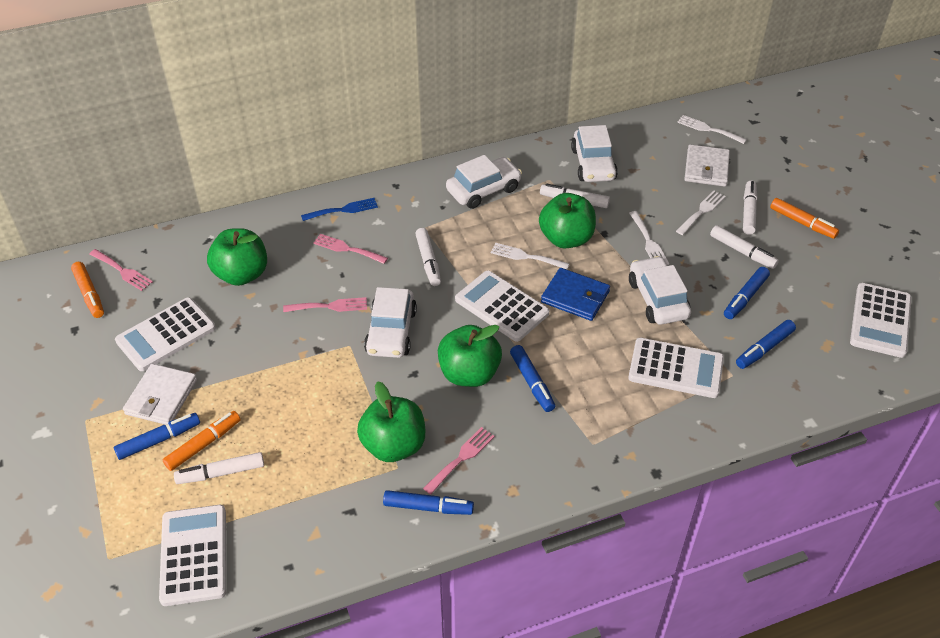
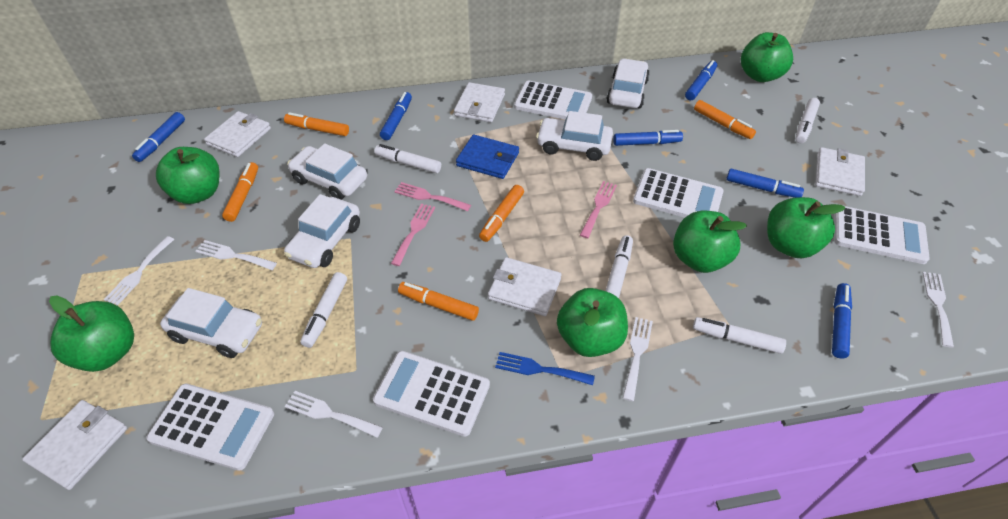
blue marker: [114,413,200,460] [383,490,474,515] [510,345,555,412] [724,267,770,319] [736,320,796,369] = 5 -> [132,112,185,162] [380,92,412,140] [613,130,683,146] [685,60,717,100] [726,169,804,198] [832,283,852,358] = 6
green apple: [207,228,267,286] [357,381,425,462] [438,325,502,387] [539,193,596,248] = 4 -> [49,295,134,372] [156,147,220,204] [557,288,628,357] [673,211,747,273] [741,32,793,82] [767,197,845,258] = 6
orange marker: [71,262,104,318] [163,411,241,471] [770,198,839,239] = 3 -> [222,162,258,222] [284,112,349,136] [398,282,479,321] [479,185,524,242] [694,100,756,139] = 5
pink fork: [89,249,153,291] [283,297,367,312] [313,234,388,264] [423,427,495,495] = 4 -> [391,204,435,266] [394,182,471,211] [580,181,617,238] = 3
white car: [364,287,417,358] [446,155,522,209] [571,125,618,182] [629,256,691,325] = 4 -> [160,288,262,358] [284,194,360,268] [287,143,367,200] [536,111,613,161] [607,58,650,109] = 5
white fork: [491,243,569,270] [629,211,669,265] [676,190,726,235] [677,115,747,144] = 4 -> [104,236,175,305] [195,240,277,270] [285,391,383,438] [623,317,653,401] [922,272,954,348] = 5
white wallet: [123,364,197,425] [684,144,730,187] = 2 -> [22,400,127,490] [204,111,271,157] [454,82,505,122] [488,257,561,316] [815,147,865,196] = 5

